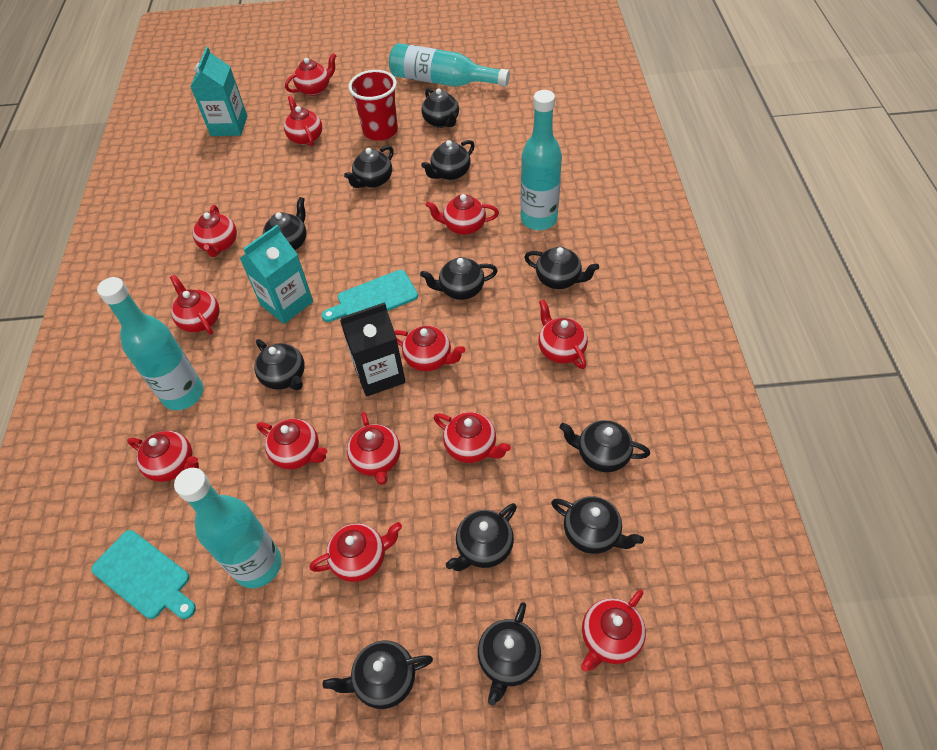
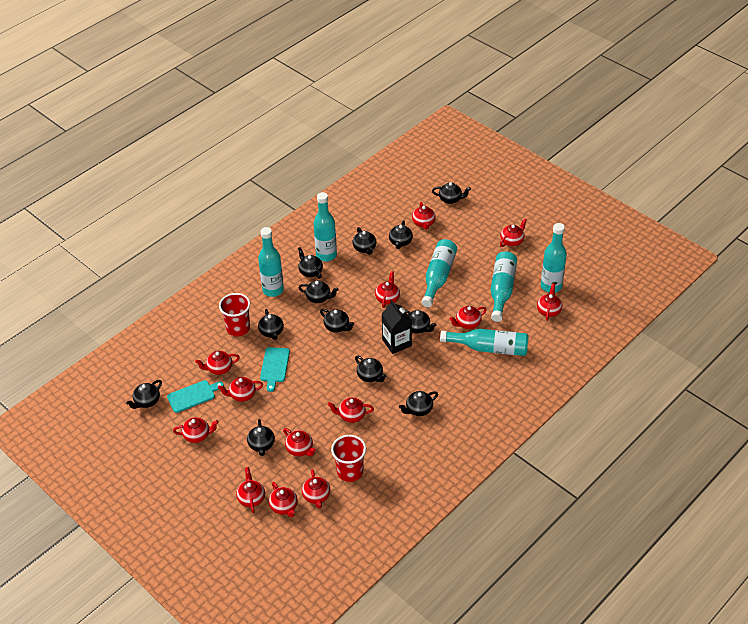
red cup: [348,70,398,141] = 1 -> [219,293,250,336] [331,435,366,482] = 2
turquoise bottle: [97,277,203,410] [174,468,282,588] [389,43,510,87] [520,90,562,230] = 4 -> [258,227,284,297] [314,192,337,261] [422,239,457,307] [440,329,529,356] [490,251,517,322] [541,223,567,293] = 6
turquoise carton: [190,47,247,136] [240,225,313,324] = 2 -> none = 0

